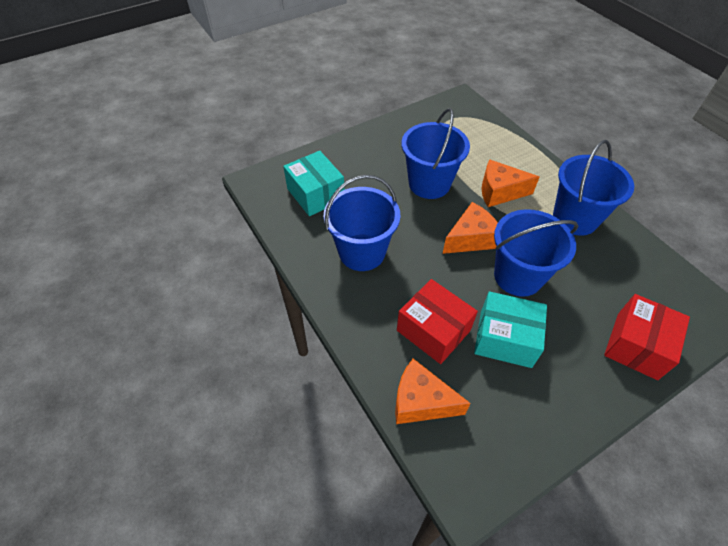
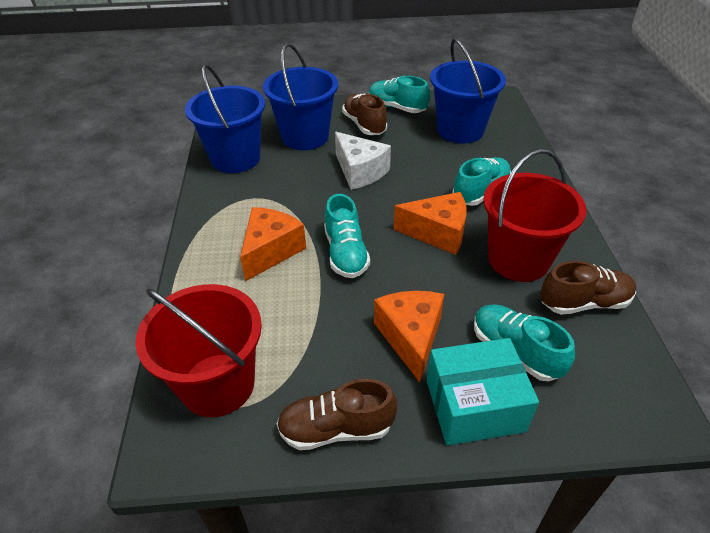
blue bucket: [324,175,400,271] [401,108,470,199] [494,209,578,297] [553,140,634,236] = 4 -> [185,64,265,173] [263,43,338,150] [430,39,506,144] = 3
brown shoe: none = 0 -> [276,379,397,450] [342,93,387,135] [540,261,636,315] = 3
red box: [397,279,478,364] [604,294,690,380] = 2 -> none = 0
red bucket: none = 0 -> [135,284,262,417] [483,149,587,282] = 2
turquoise box: [283,151,345,216] [474,291,547,368] = 2 -> [427,338,539,446] = 1
turquoise shoe: none = 0 -> [324,194,370,278] [369,76,430,113] [452,157,511,206] [474,304,575,381] = 4
white cheese: none = 0 -> [335,132,391,190] = 1

